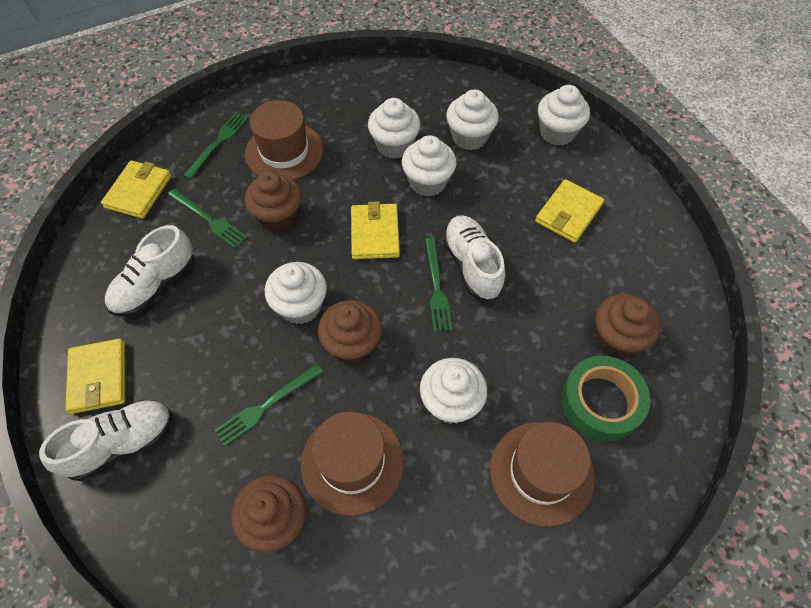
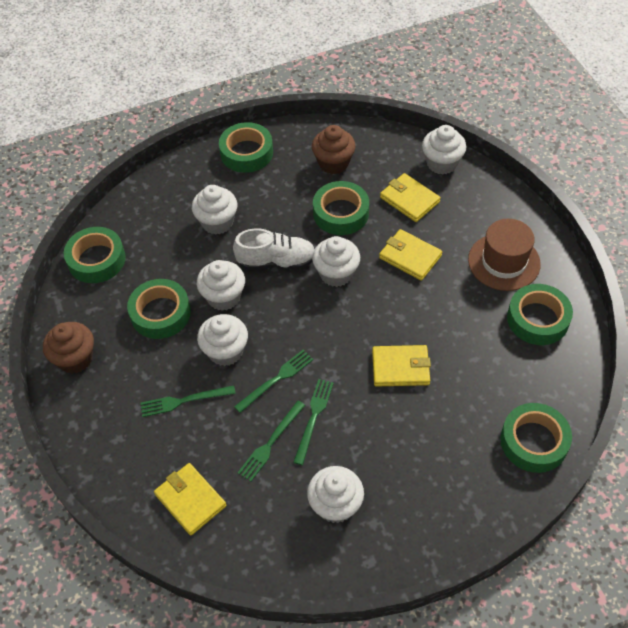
brown cupcake: [231,475,306,553] [245,171,302,232] [318,300,382,364] [595,294,661,358] = 4 -> [43,322,94,373] [312,125,356,174] = 2
brown hat: [245,100,323,180] [301,412,404,516] [490,422,595,527] = 3 -> [468,219,541,291] = 1
green tape: [561,356,650,441] = 1 -> [64,227,126,283] [127,279,191,339] [219,122,273,173] [313,181,369,235] [500,403,572,473] [507,284,573,345] = 6
white shoe: [39,400,172,481] [105,225,195,317] [443,215,505,300] = 3 -> [233,228,315,270] = 1

